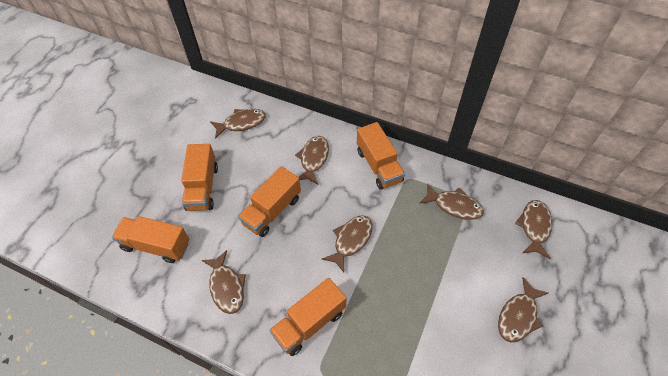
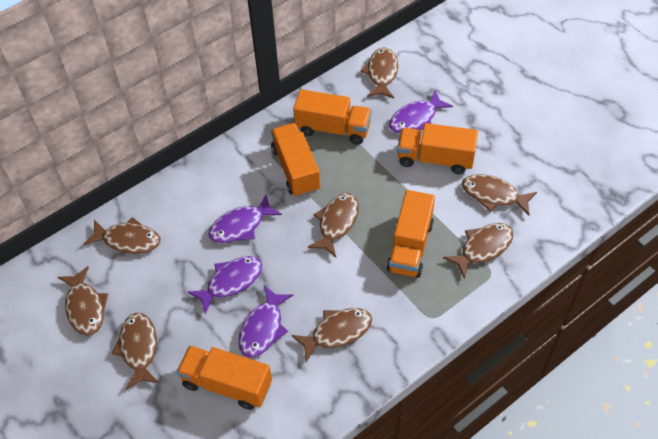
brown fish: [201,250,246,314] [210,109,266,139] [295,136,329,184] [322,215,372,272] [419,183,484,220] [498,277,549,343] [515,200,552,259] = 7 -> [58,266,108,336] [84,217,160,254] [112,313,159,390] [292,308,372,362] [308,193,359,257] [361,47,398,98] [443,223,513,279] [462,174,537,215] = 8
purple fish: none = 0 -> [188,256,262,314] [208,195,282,243] [239,286,293,358] [389,90,453,133] = 4

